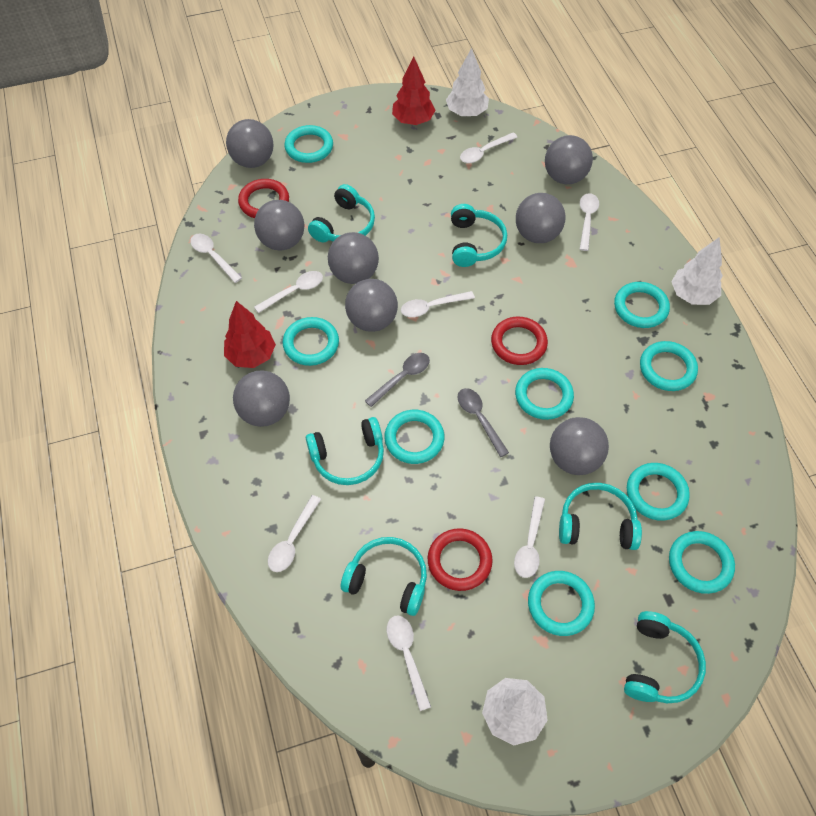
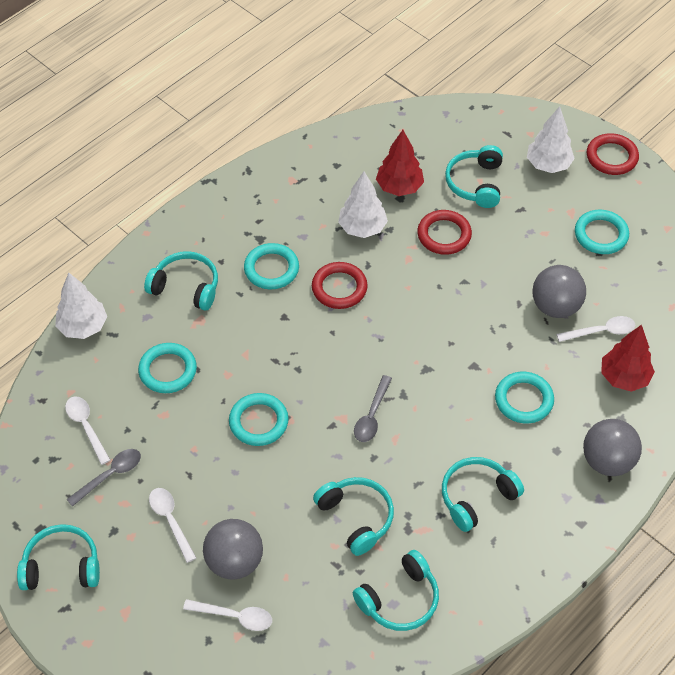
grey ball: [226,119,274,168] [233,370,290,427] [254,200,304,250] [328,232,379,284] [345,279,398,332] [516,193,565,243] [545,135,593,184] [550,417,609,475] = 8 -> [203,519,263,580] [532,265,586,318] [583,419,642,476] = 3
turquoise ring: [283,317,339,366] [284,125,333,163] [384,410,445,464] [515,368,574,420] [528,571,595,636] [614,282,670,328] [627,463,690,521] [640,341,698,391] [669,531,735,594] = 9 -> [138,343,197,393] [229,393,289,446] [244,243,299,289] [495,372,554,423] [575,210,629,254] = 5
white spoon: [190,234,242,283] [254,271,323,313] [268,495,321,572] [387,615,431,711] [401,291,475,317] [460,133,517,163] [514,496,545,578] [580,193,599,251] = 8 -> [65,397,110,465] [149,488,196,563] [183,599,272,631] [556,316,635,342] = 4

